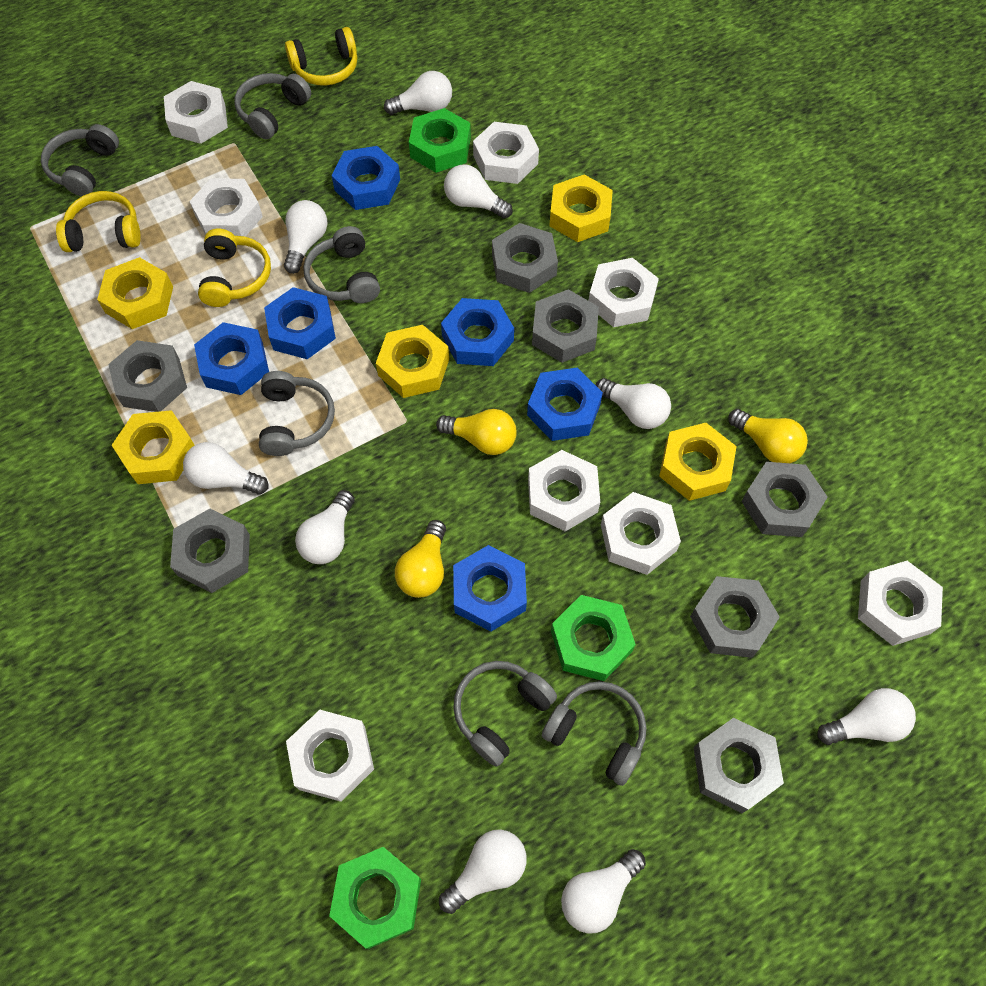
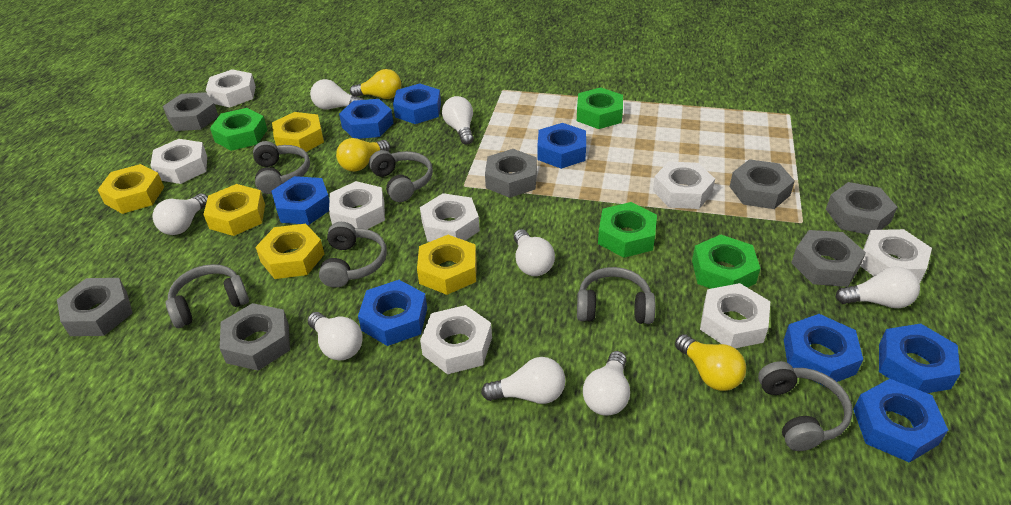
blue nut: [194,322,269,395] [264,287,336,359] [332,146,400,210] [441,298,514,366] [453,545,527,631] [527,367,603,441] = 6 -> [271,176,329,225] [339,99,393,139] [358,280,427,346] [393,83,441,124] [537,123,586,169] [784,314,863,386] [853,379,948,463] [879,323,960,393] = 8
green nut: [329,847,421,949] [409,108,471,173] [551,595,636,681] = 3 -> [210,108,267,151] [577,87,623,129] [598,202,657,258] [692,234,760,289] = 4
white light bulb: [183,442,269,495] [284,200,327,274] [295,490,355,564] [384,71,452,115] [439,829,527,914] [444,164,513,219] [561,849,646,934] [596,378,671,429] [818,688,916,745] = 9 -> [152,193,208,235] [307,312,363,360] [310,79,364,110] [442,96,474,145] [481,357,565,404] [514,229,555,276] [583,351,630,416] [836,266,920,308] = 8
yellow headphones: [56,191,141,252] [198,228,271,307] [285,27,357,86] = 3 -> none = 0

